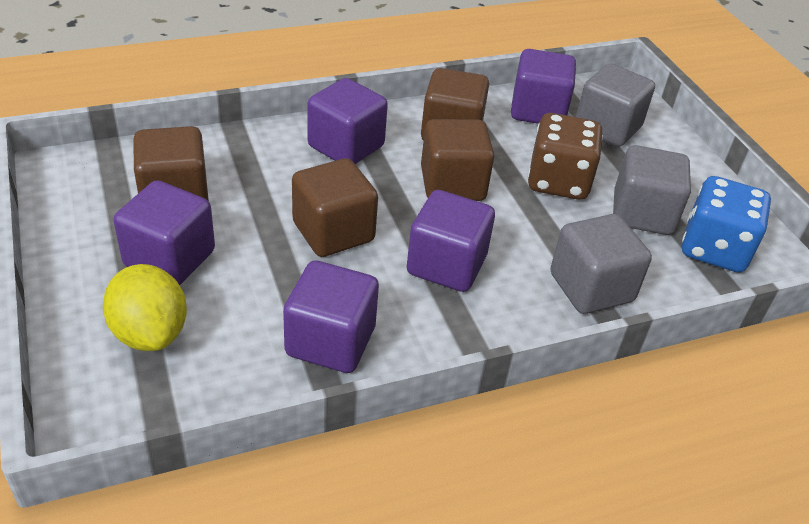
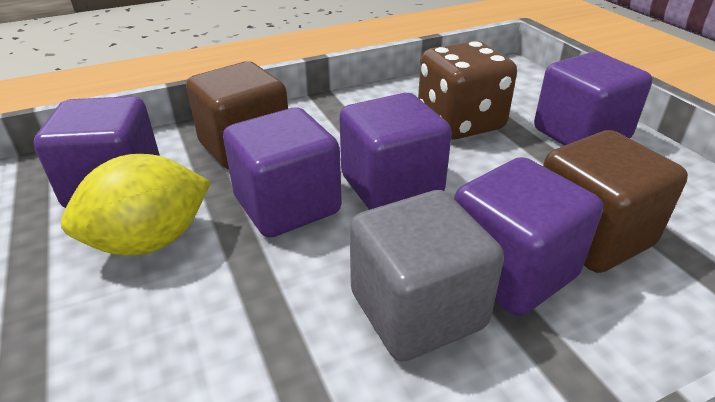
blue dice: [682,176,771,272] = 1 -> none = 0
brown cube: [134,126,209,201] [292,158,378,257] [421,68,489,141] [421,119,494,201] = 4 -> [186,61,288,169] [543,130,688,273] = 2
grey cube: [550,214,652,314] [576,63,655,147] [613,145,691,235] = 3 -> [349,190,504,361] = 1

